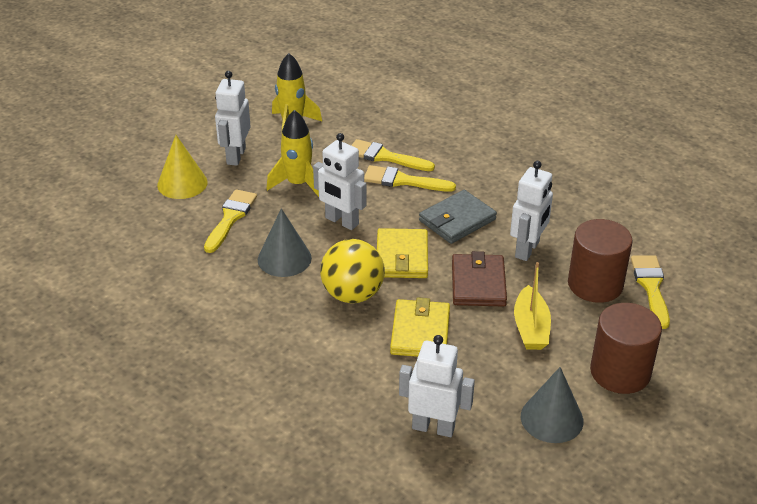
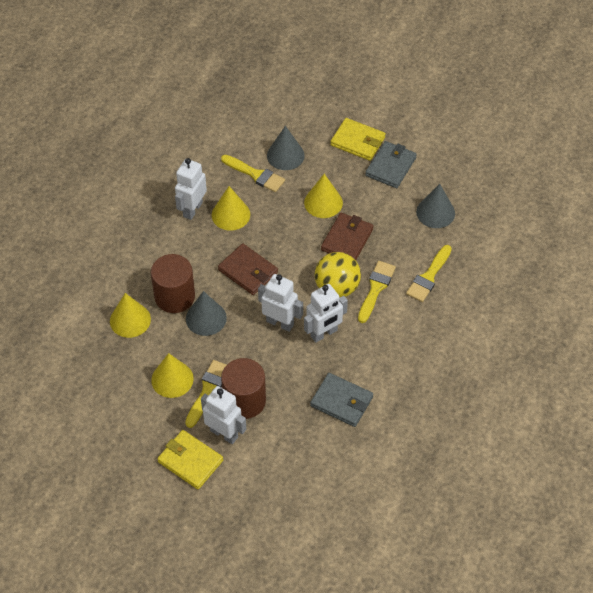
brown wallet: [452,251,507,307] = 1 -> [218,243,278,295] [321,213,374,260] = 2
grey cone: [258,208,312,277] [521,367,583,443] = 2 -> [186,291,227,336] [267,126,305,170] [416,184,455,228] = 3
grey wallet: [419,190,497,244] = 1 -> [310,373,373,427] [365,141,417,188] = 2
yellow boat: [514,262,551,350] = 1 -> none = 0
yellow cone: [157,135,208,199] = 1 -> [110,293,151,338] [151,353,194,398] [212,186,250,231] [304,174,343,218] = 4
yellow rocket: [266,110,319,197] [272,53,322,130] = 2 -> none = 0

